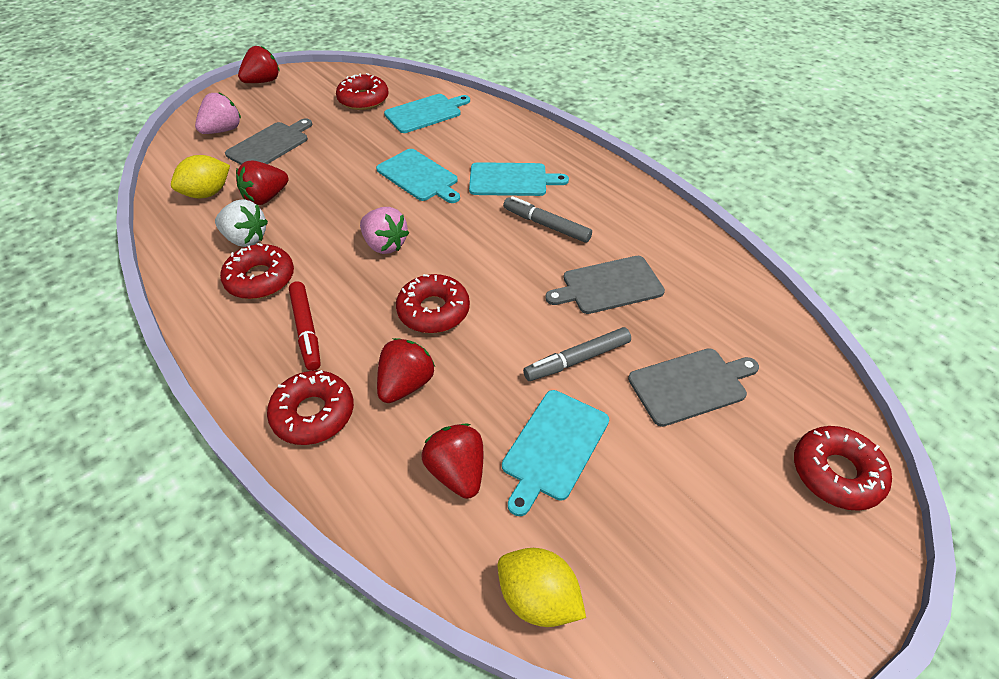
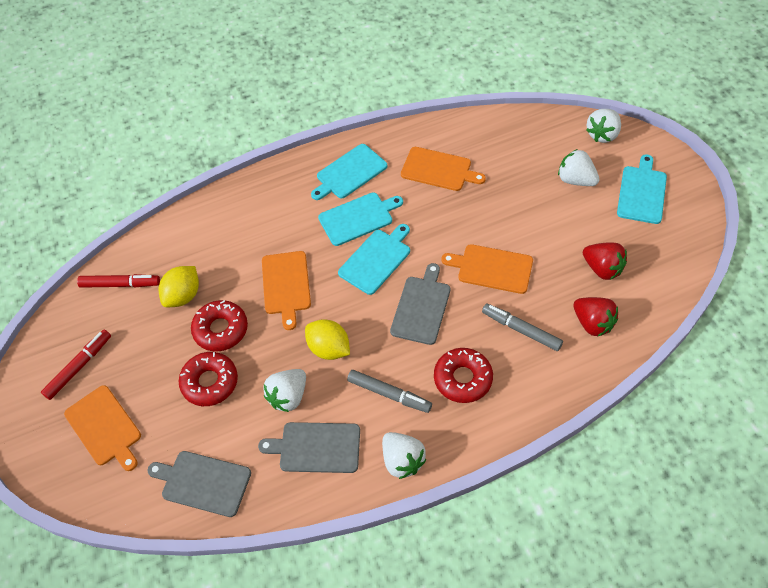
orange cutting board: none = 0 -> [64,385,141,471] [262,251,311,330] [401,147,486,191] [442,244,533,294] = 4
pink strawberry: [195,92,241,134] [360,207,409,254] = 2 -> none = 0
red donut: [220,243,294,299] [267,370,354,445] [336,73,389,110] [396,274,470,333] [794,426,892,511] = 5 -> [179,352,238,406] [191,300,248,351] [434,348,493,403] = 3
red marker: [289,281,321,371] = 1 -> [41,330,111,400] [77,274,160,288] = 2
red strawberry: [236,161,289,205] [238,46,279,83] [377,338,435,403] [422,424,483,499] = 4 -> [573,297,618,336] [583,242,627,280] = 2
white strawberry: [215,199,268,247] = 1 -> [263,369,306,412] [382,432,427,479] [558,149,600,186] [586,109,621,143] = 4

